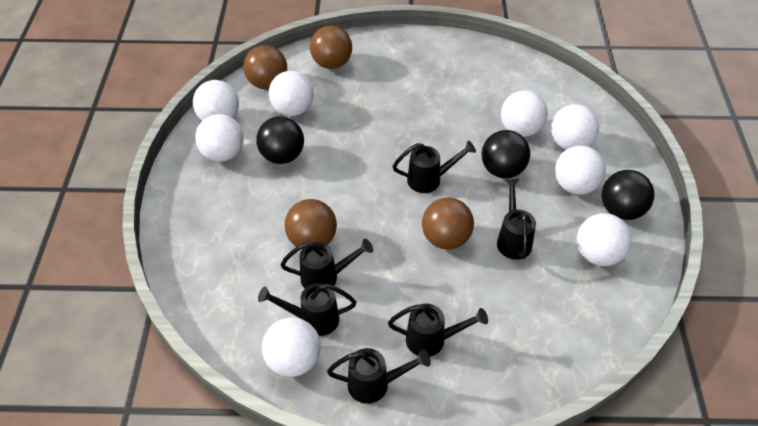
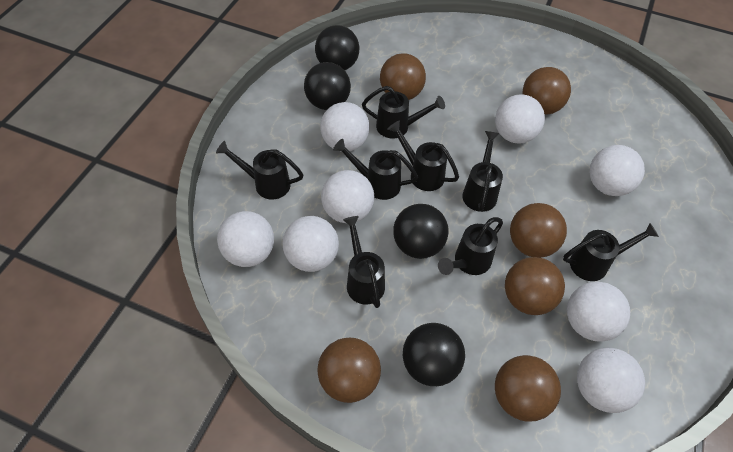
black ball: [256,116,304,164] [481,130,530,178] [601,170,654,220] = 3 -> [304,62,351,110] [315,25,359,70] [393,204,449,259] [403,323,465,386] = 4
black watering can: [258,283,356,336] [280,239,373,288] [327,348,431,404] [388,304,488,357] [393,140,476,193] [497,179,536,260] = 6 -> [216,141,303,200] [333,139,418,200] [343,216,385,308] [362,86,445,139] [388,121,459,191] [438,217,503,275] [462,131,503,212] [563,223,659,281] = 8
brown ball: [244,45,287,89] [285,199,337,249] [310,26,352,69] [422,197,474,250] = 4 -> [317,338,381,403] [380,53,426,100] [495,355,561,422] [505,257,565,315] [510,203,567,258] [523,67,571,115] = 6

